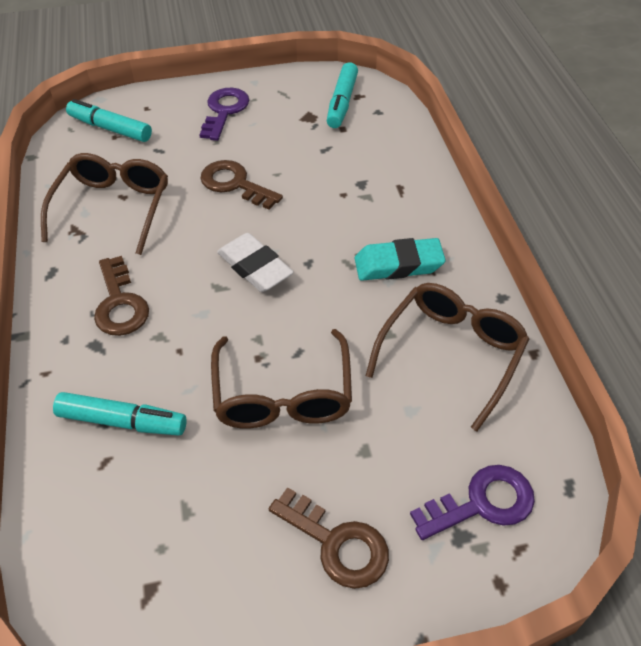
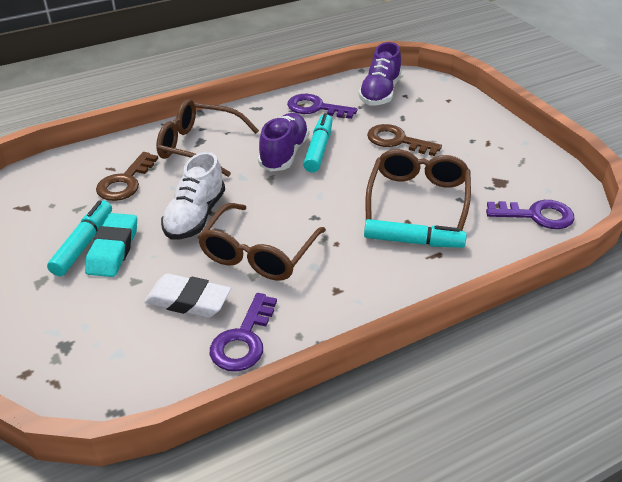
brown key: [94,256,149,336] [200,160,283,209] [269,487,389,589] = 3 -> [96,152,158,201] [367,124,442,156] = 2
purple key: [199,88,249,141] [410,465,535,540] = 2 -> [210,293,277,372] [287,94,358,119] [486,200,575,229] = 3
purple shoe: none = 0 -> [258,113,309,172] [358,42,401,105] = 2
white shoe: none = 0 -> [161,152,225,240] = 1

